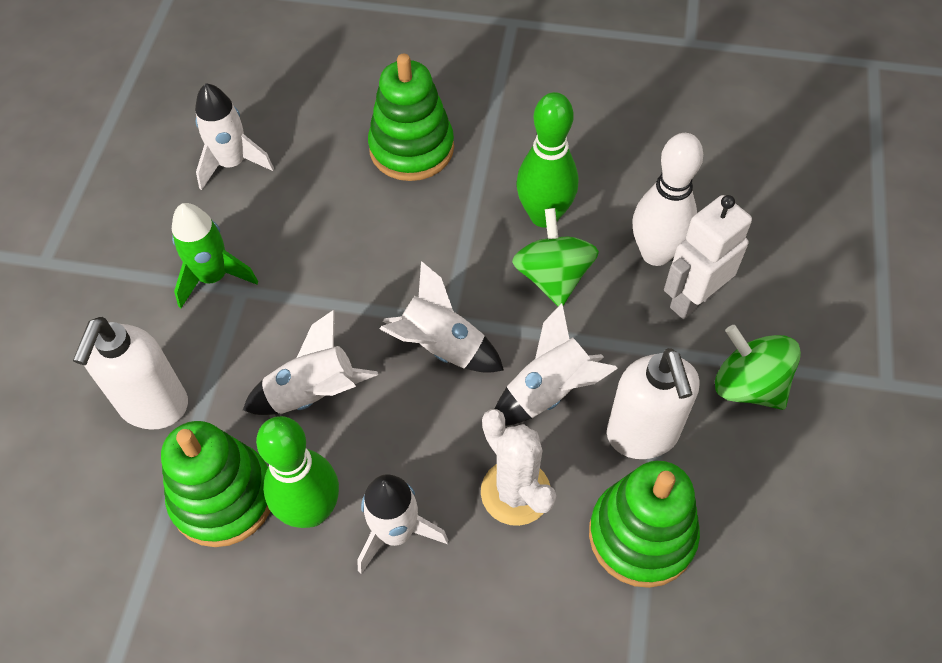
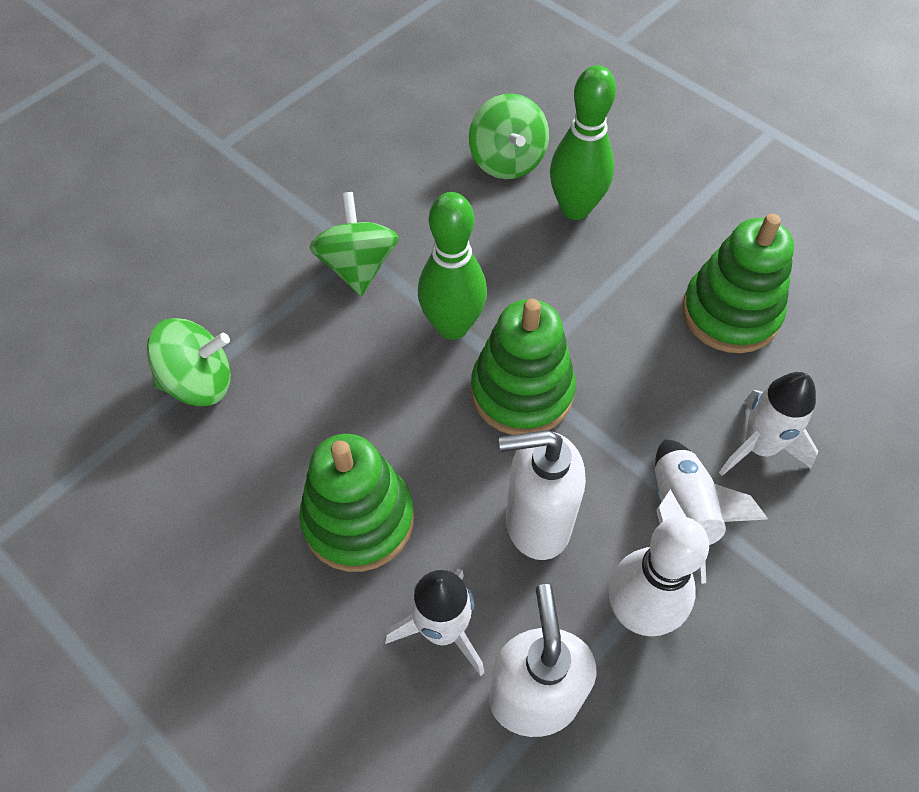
green rocket: [172,203,258,308] = 1 -> none = 0
green spinning top: [512,208,599,306] [715,325,801,410] = 2 -> [147,318,231,406] [309,192,399,296] [469,93,549,179] = 3
white cactus: [481,409,556,526] = 1 -> none = 0
white robot: [664,195,752,319] = 1 -> none = 0
white rocket: [195,83,274,190] [243,310,378,415] [357,474,448,574] [380,261,504,373] [495,303,618,426] = 5 -> [384,569,485,676] [655,440,768,584] [719,372,818,476] = 3

